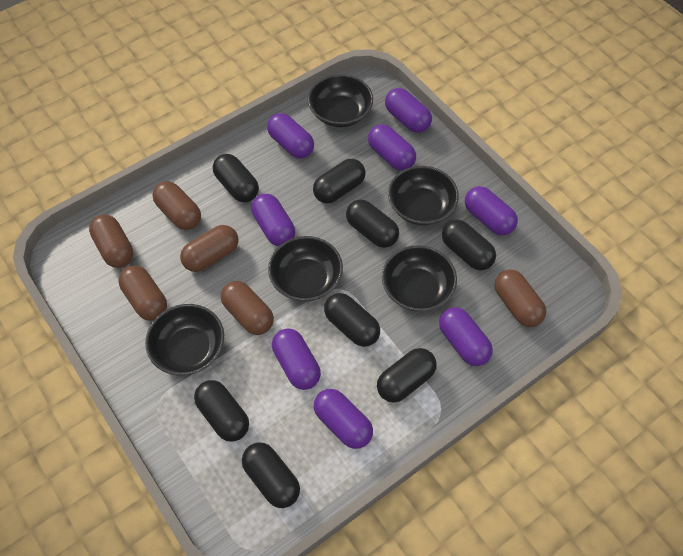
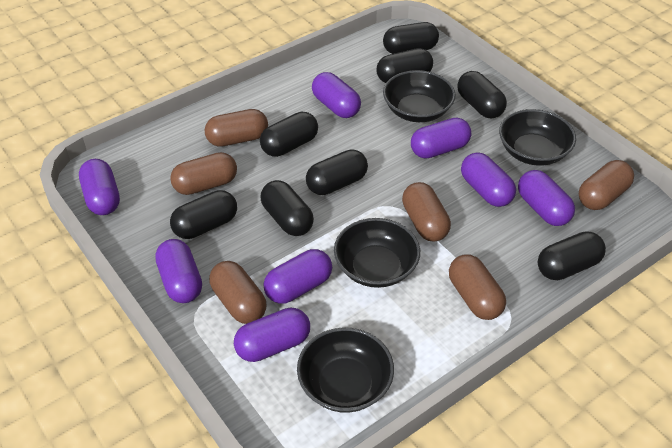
black bowl: [145,304,224,376] [268,236,343,302] [308,74,373,127] [382,245,457,312] [388,166,459,225] = 5 -> [297,328,394,413] [334,218,420,288] [383,70,456,122] [499,109,576,166] = 4

